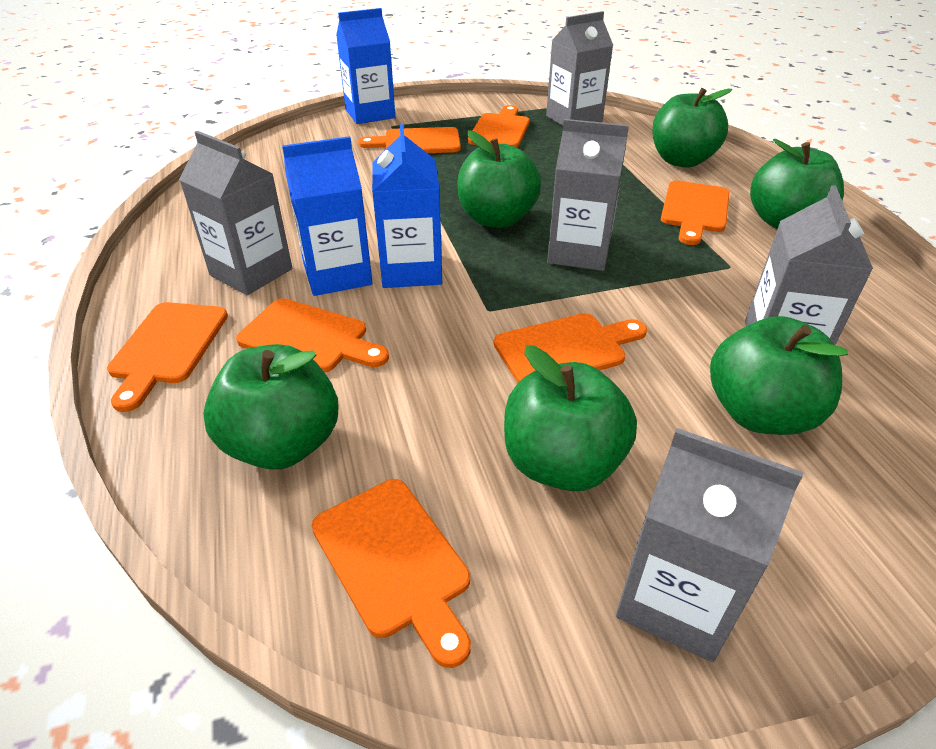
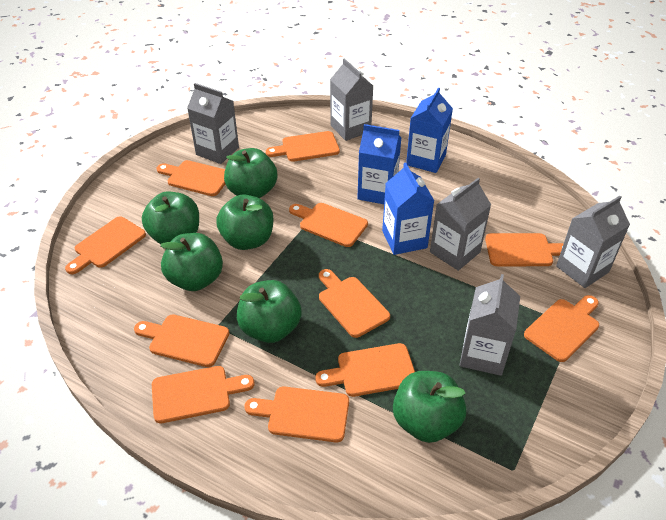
orange cutting board: [107,302,228,412] [236,298,389,372] [312,479,471,668] [358,127,461,153] [468,105,530,148] [494,313,647,383] [661,180,730,245] = 7 -> [65,216,146,274] [134,314,229,367] [152,366,254,423] [157,160,225,196] [244,386,349,442] [266,131,340,162] [289,203,368,247] [315,343,415,397] [319,269,390,338] [485,233,564,266] [524,295,599,362] = 11

